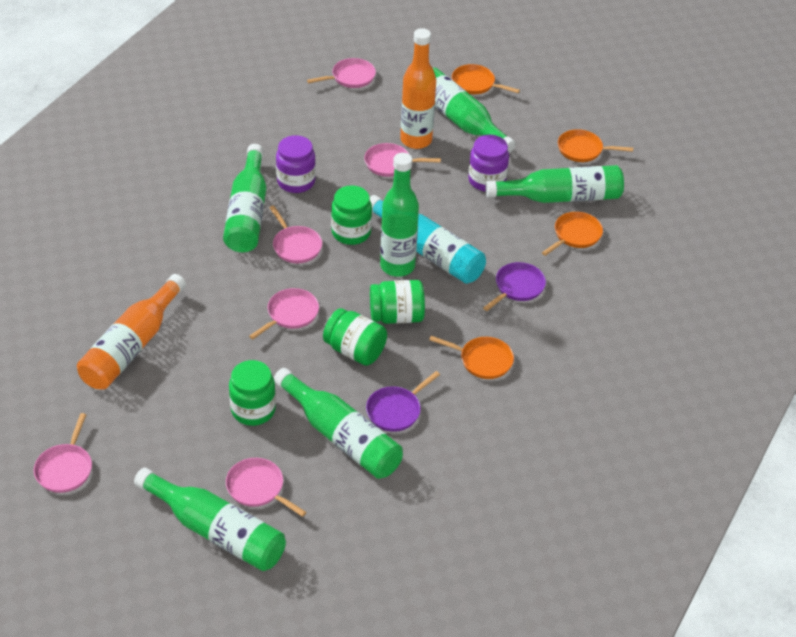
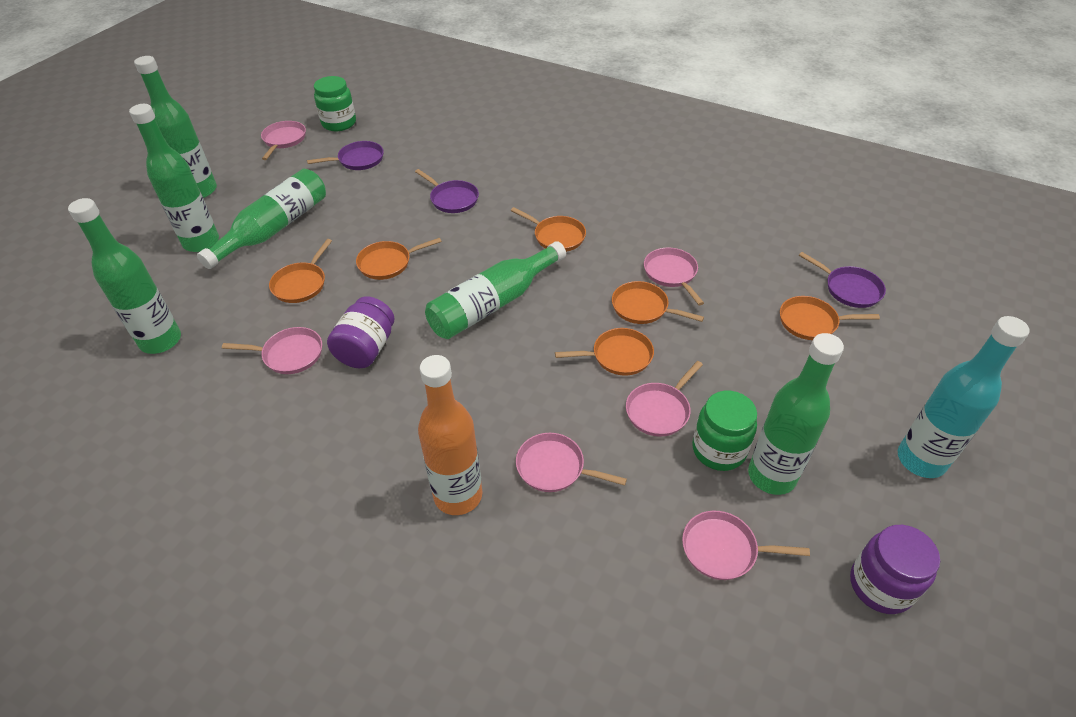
green jar: [229,360,276,426] [323,308,387,366] [331,185,372,245] [370,280,425,324] = 4 -> [314,76,356,131] [692,391,757,471] = 2
orange bottle: [77,274,186,390] [400,28,436,149] = 2 -> [418,355,482,515] = 1
orange pan: [429,336,514,379] [452,64,520,94] [542,212,603,256] [558,129,633,162] = 4 -> [269,239,332,303] [356,238,442,280] [511,207,586,252] [555,328,654,376] [612,281,704,324] [780,296,880,340] = 6
purple pan: [366,371,440,432] [483,262,546,311] = 2 -> [307,141,384,170] [415,169,479,213] [799,252,886,308] = 3

